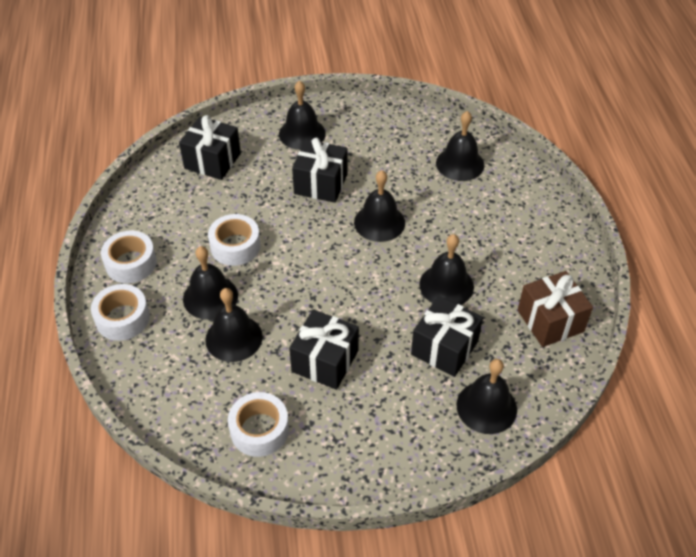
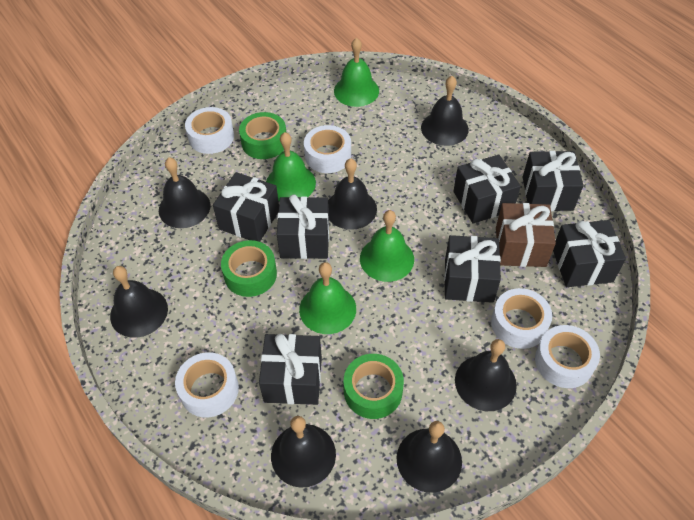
black gift: [179,115,241,180] [289,309,359,390] [292,138,348,203] [411,296,483,377] = 4 -> [213,172,279,242] [259,334,322,405] [277,194,329,259] [444,235,501,303] [453,155,521,224] [523,151,584,211] [553,220,626,287] = 7
green bell: none = 0 -> [266,132,316,201] [299,262,356,334] [334,38,379,107] [360,210,414,282] = 4
green tape: none = 0 -> [221,240,277,297] [239,112,286,159] [344,354,404,419] = 3
white tape: [91,284,150,341] [101,230,157,283] [208,214,261,266] [228,392,289,457] = 4 -> [175,352,239,417] [185,107,234,154] [304,125,351,173] [491,288,552,349] [535,325,600,388] = 5

